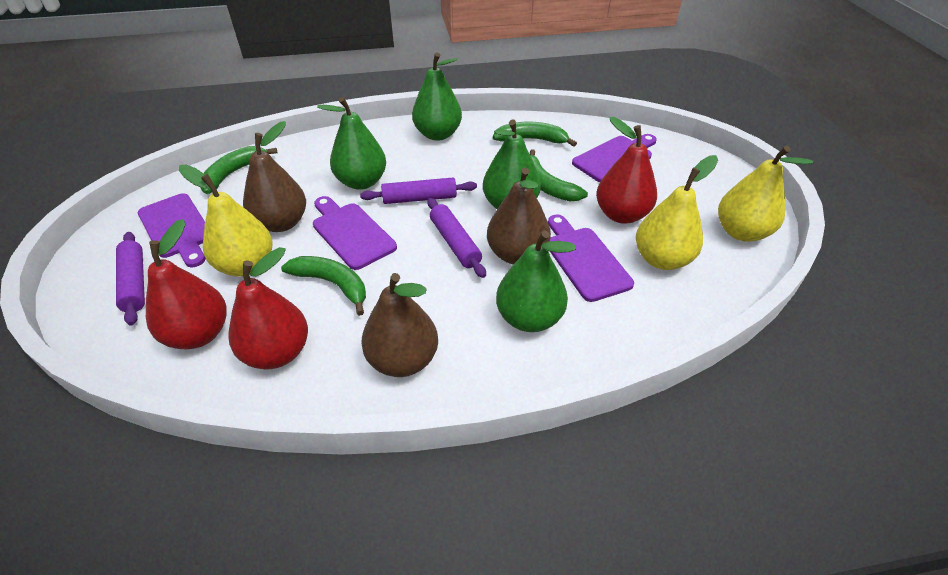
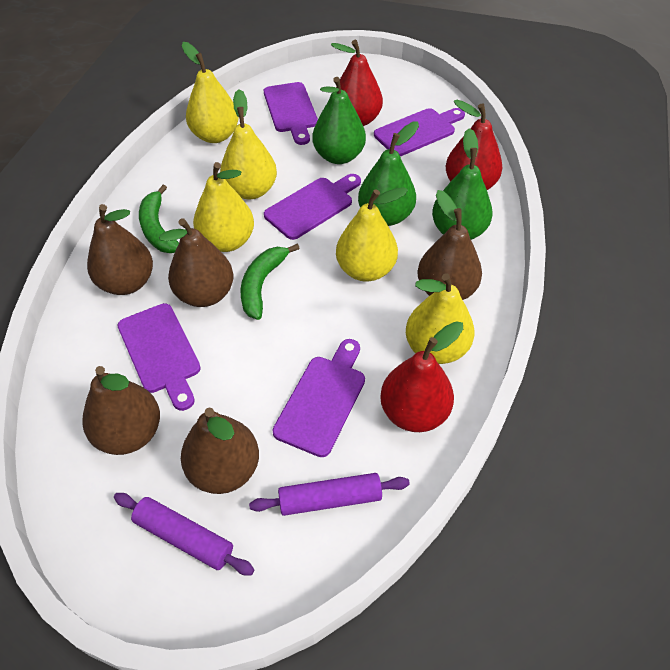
brown pear: [243,121,306,232] [361,273,438,377] [487,168,551,265] = 3 -> [83,366,160,455] [87,204,153,295] [159,218,233,307] [181,407,259,494] [417,190,482,300] = 5
green banana: [200,146,277,194] [281,256,366,316] [493,122,577,147] [530,149,588,201] = 4 -> [139,185,179,253] [241,244,300,320] = 2
green pear: [317,97,386,190] [412,53,462,141] [483,120,541,209] [496,230,576,332] = 4 -> [312,77,366,164] [358,121,419,226] [432,128,492,240] = 3
purple cutting board: [138,193,206,267] [313,196,397,270] [548,215,634,302] [572,134,657,182] = 4 -> [118,303,201,411] [264,82,318,145] [264,174,361,240] [273,339,365,457] [374,108,465,156] = 5
purple rolling pin: [116,232,145,326] [360,178,477,204] [428,198,486,278] = 3 -> [114,493,254,575] [249,473,410,516] = 2
yellow pear: [179,165,272,277] [636,155,718,270] [718,146,813,242] = 3 -> [182,42,239,143] [193,162,254,252] [220,89,277,199] [336,187,408,282] [406,273,474,364] = 5

